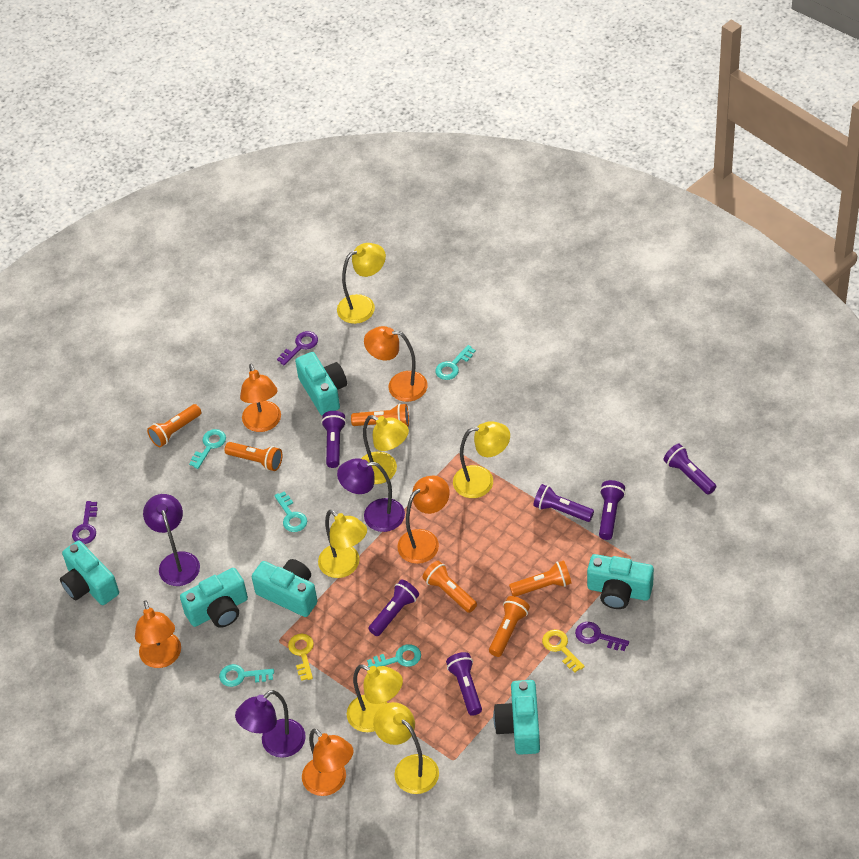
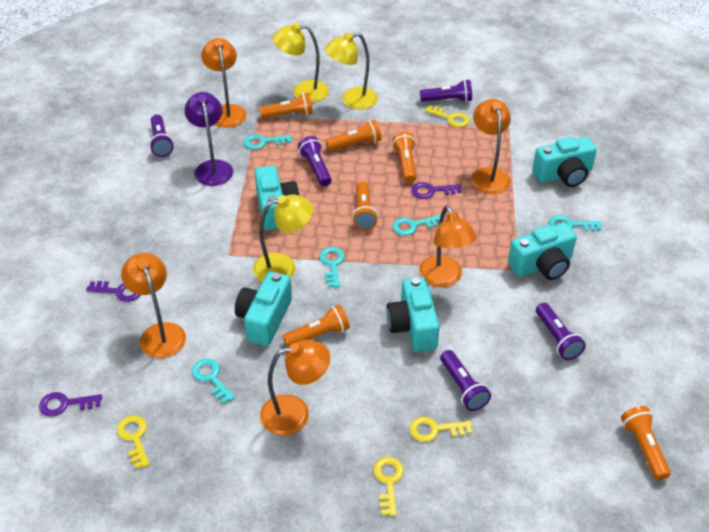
purple flashlight: [321,411,346,468] [368,580,419,636] [446,652,482,716] [533,484,594,522] [599,480,625,540] [663,444,716,495] = 6 -> [149,115,174,157] [298,136,332,187] [420,80,472,102] [440,350,491,411] [536,303,586,360] = 5
purple lamp: [143,494,200,586] [235,690,306,758] [337,458,405,532] = 3 -> [184,92,233,186] = 1
turquoise camera: [60,540,119,605] [180,568,248,628] [252,559,317,617] [295,352,347,416] [493,680,540,755] [587,554,654,609] = 6 -> [235,271,292,346] [255,166,300,230] [387,277,440,352] [508,223,577,280] [532,137,597,187] = 5
yellow key: [288,634,314,681] [542,629,585,672] = 2 -> [117,415,150,469] [373,457,404,516] [410,417,472,442] [425,105,470,127] = 4
yellow lamp: [318,510,367,578] [337,243,386,324] [347,664,403,732] [361,415,409,484] [373,702,439,794] [453,421,510,498] = 6 -> [253,194,313,282] [272,23,329,102] [325,32,378,110] = 3

